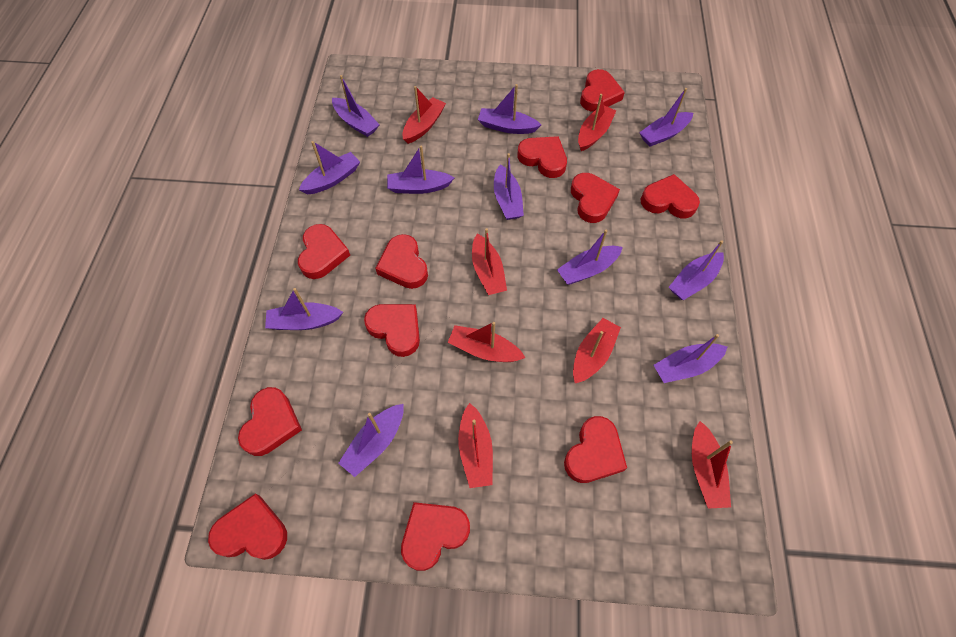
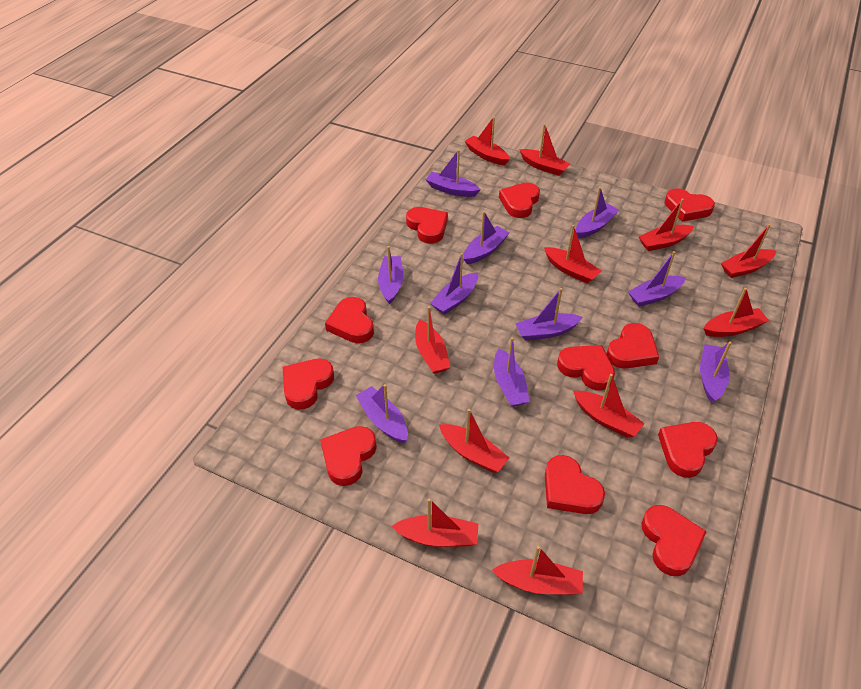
purple boat: [265,288,343,330] [299,141,360,194] [332,75,380,137] [338,404,404,477] [387,145,454,194] [478,84,541,134] [494,153,524,220] [557,230,623,285] [639,88,693,147] [654,334,727,383] [669,240,724,300] = 11 -> [356,384,408,443] [378,246,403,305] [426,150,481,197] [430,253,478,315] [463,211,509,264] [494,337,530,407] [515,288,583,341] [576,187,619,239] [628,251,686,307] [700,342,732,403] = 10
red boat: [402,86,446,144] [448,322,526,362] [458,403,493,488] [472,228,507,295] [573,318,621,383] [578,94,616,151] [692,421,733,509] = 7 -> [392,498,478,547] [415,306,451,374] [439,409,509,473] [465,117,510,165] [492,546,583,595] [519,124,570,176] [544,225,601,283] [573,374,645,438] [639,198,694,251] [704,288,769,337] [721,224,776,278] = 11

